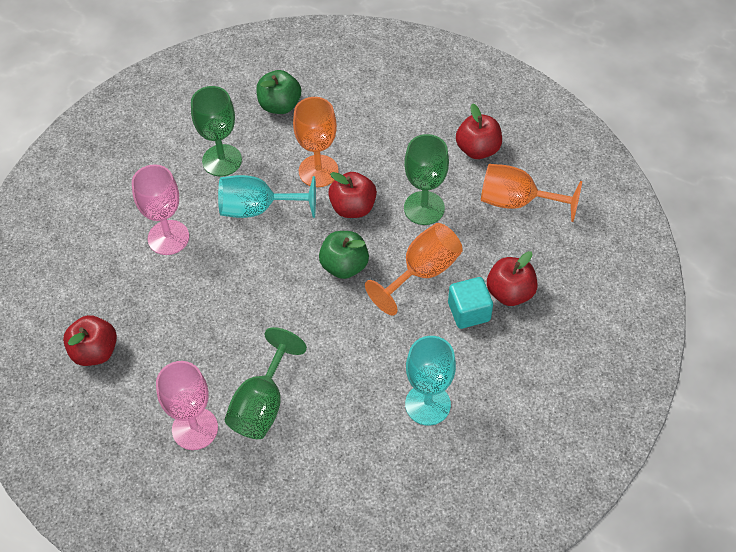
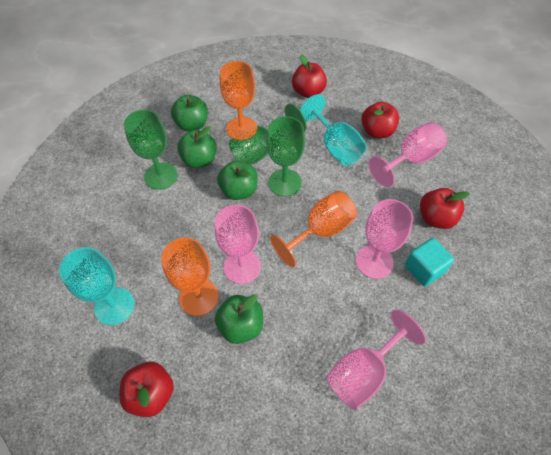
green apple: [256,70,301,114] [319,231,369,279] = 2 -> [171,95,208,131] [177,126,217,168] [215,294,263,344] [217,161,258,200] = 4
pink goblet: [132,164,189,255] [156,361,218,450] = 2 -> [215,205,261,284] [326,310,426,410] [356,199,414,279] [369,122,447,187] = 4

